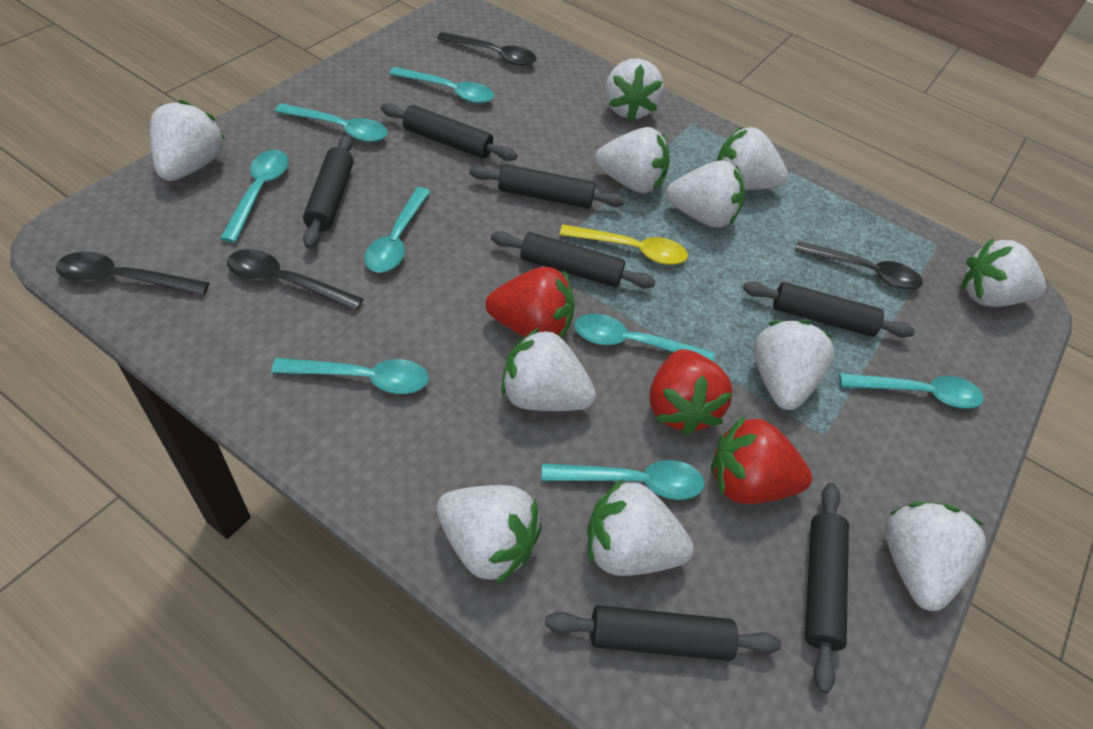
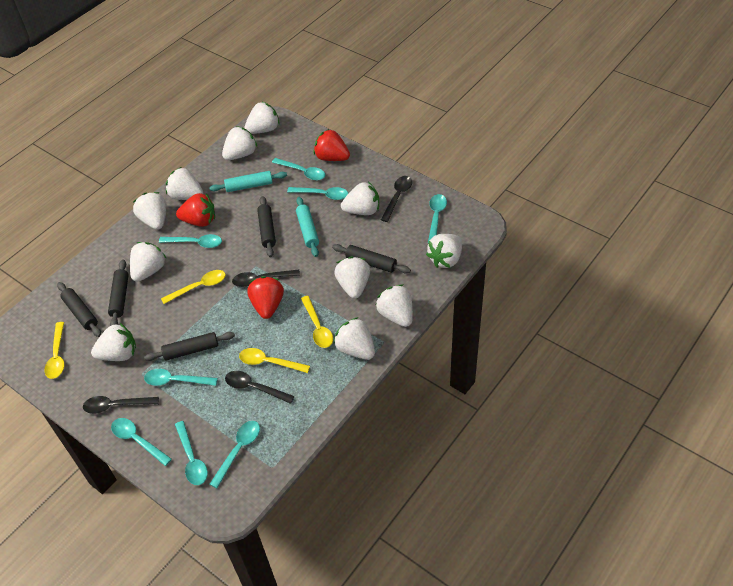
black rolling pin: [303,135,354,249] [381,103,517,161] [469,164,625,208] [491,231,656,288] [545,605,781,661] [743,281,915,338] [805,483,849,693] = 7 -> [57,282,101,337] [108,259,129,326] [144,332,235,361] [257,196,276,257] [332,244,411,273] = 5
turquoise rolling pin: none = 0 -> [209,171,287,192] [296,197,319,257] = 2
yellow spoon: [559,224,688,265] = 1 -> [45,322,64,379] [161,270,226,304] [239,348,310,373] [301,296,333,348] = 4

